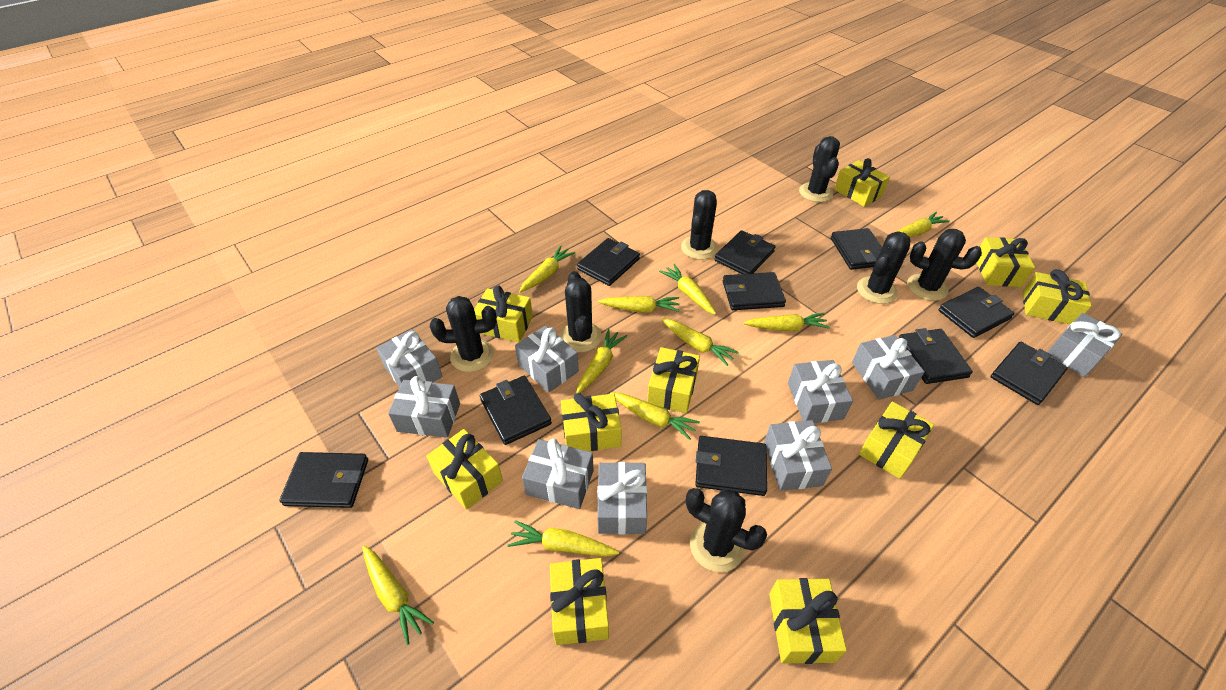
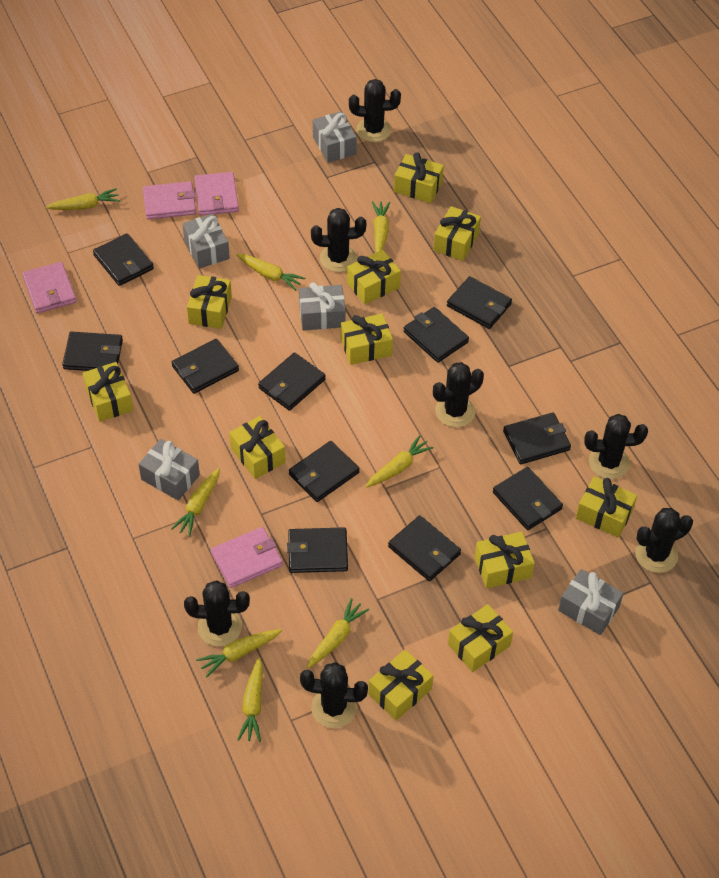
black wallet: [279,452,368,508] [480,376,552,445] [577,238,640,286] [695,436,767,496] [714,230,776,274] [723,272,786,310] [831,228,882,270] [898,328,973,384] [939,287,1015,338] [991,342,1068,405] = 10 -> [62,332,123,371] [93,233,154,286] [172,339,239,394] [258,353,326,411] [287,527,348,573] [289,441,360,502] [388,515,461,581] [403,307,469,363] [447,276,512,329] [493,467,563,530] [503,413,571,465] = 11
grey gift: [376,329,443,387] [388,376,460,438] [515,326,579,392] [522,439,594,509] [597,462,647,534] [764,420,832,491] [788,360,853,423] [852,335,925,400] [1047,313,1123,377] = 9 -> [138,439,200,500] [182,214,230,269] [299,282,346,331] [313,112,357,163] [558,569,624,635] = 5
pink wallet: none = 0 -> [22,262,76,313] [143,181,196,220] [194,172,239,216] [211,527,283,588] = 4
yellow carrot: [362,546,434,645] [508,520,619,557] [519,245,575,292] [576,329,627,394] [598,296,680,312] [610,392,700,440] [659,264,716,315] [661,318,739,366] [744,313,830,331] [896,212,950,237] = 10 -> [45,188,120,210] [171,468,220,537] [196,629,282,677] [237,254,305,291] [237,657,263,742] [307,598,369,668] [366,435,434,488] [372,201,390,252] = 8
yellow gift: [426,429,503,510] [474,285,533,342] [550,558,609,645] [561,393,622,451] [647,347,700,413] [769,578,847,664] [834,158,890,207] [859,402,934,479] [977,237,1035,287] [1023,269,1091,324] = 10 -> [83,362,133,422] [187,275,232,329] [229,416,286,479] [341,314,393,365] [347,250,401,304] [368,649,433,720] [394,152,444,203] [433,206,481,261] [448,604,513,672] [475,532,535,588] [576,476,637,538] = 11

